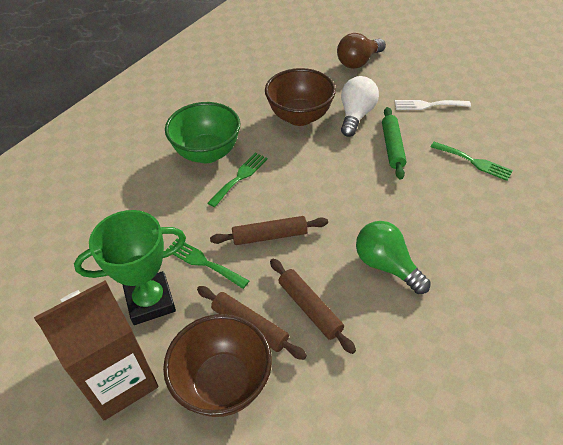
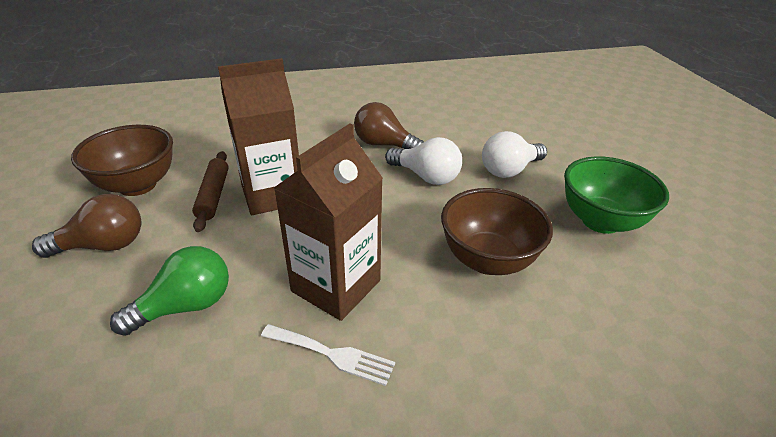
brown carton: [34,280,159,420] = 1 -> [218,58,299,215] [274,124,383,321] = 2
brown light bulb: [337,33,386,69] = 1 -> [32,194,142,258] [354,102,424,149] = 2
brown rolling pin: [197,286,307,360] [210,216,328,245] [270,259,356,354] = 3 -> [192,151,228,232] = 1
green fork: [166,238,249,289] [208,153,268,207] [431,142,513,181] = 3 -> none = 0
green rolling pin: [382,107,406,180] = 1 -> none = 0
green trophy: [74,210,186,325] = 1 -> none = 0
white light bulb: [341,76,379,137] = 1 -> [385,137,462,185] [482,131,547,178] = 2

